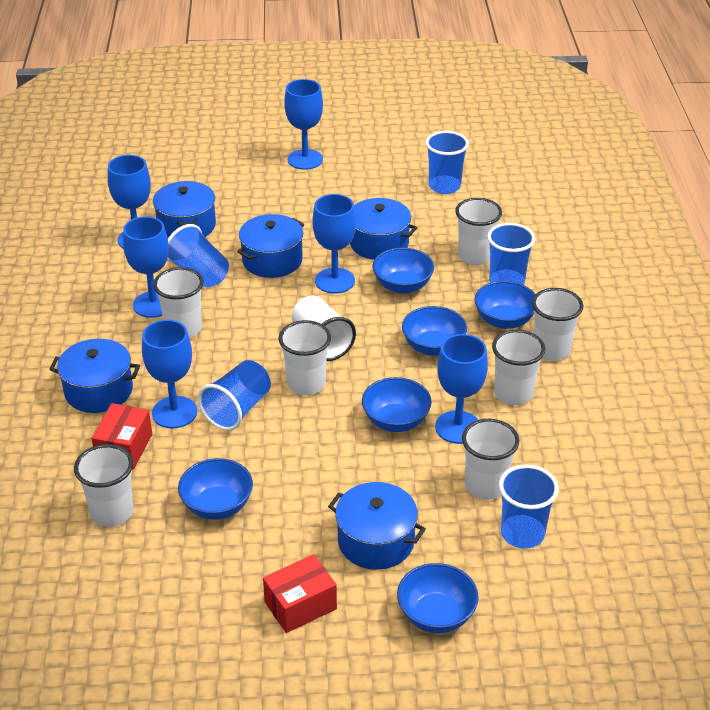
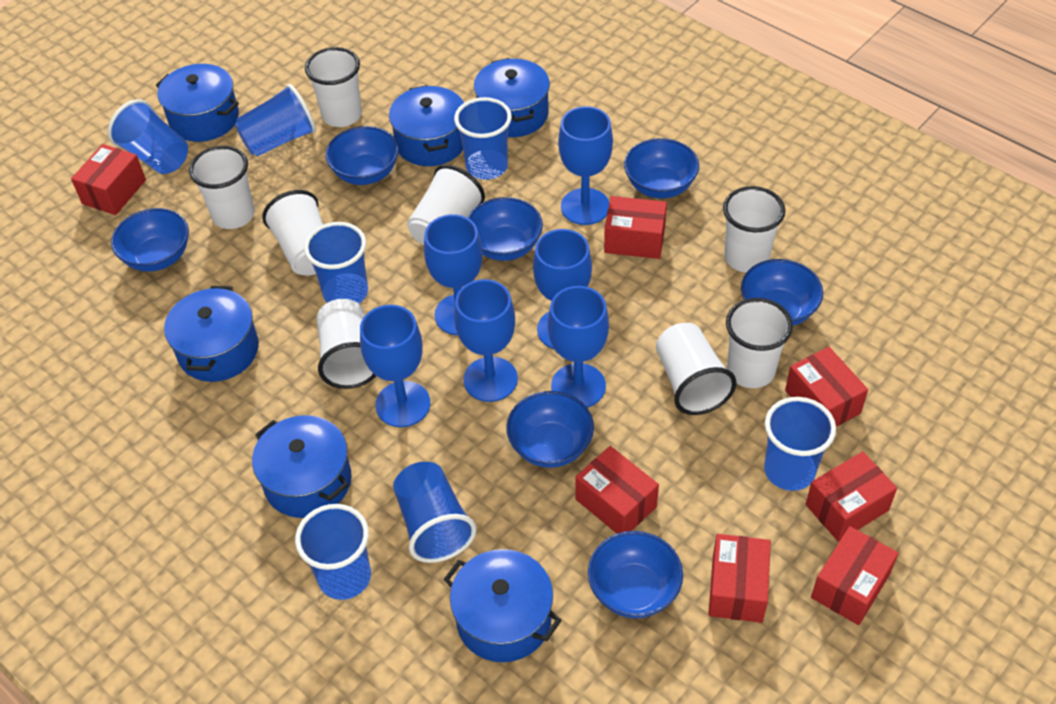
blue bowl: [178,458,253,520] [362,377,432,432] [372,248,434,294] [397,563,479,633] [402,306,467,356] [475,281,536,329] = 6 -> [111,208,189,272] [325,126,399,185] [468,197,543,261] [506,391,594,468] [588,531,683,618] [624,138,699,199] [741,259,823,326] = 7
blue cup: [167,224,229,287] [198,360,271,431] [425,131,469,194] [487,223,535,285] [499,464,559,549] = 5 -> [108,99,188,174] [235,84,316,156] [295,504,371,600] [304,222,368,303] [393,462,477,563] [454,97,512,180] [764,397,836,491] = 7
blue pot: [49,339,140,413] [153,181,216,238] [237,214,304,278] [328,482,426,570] [350,198,417,260] = 5 -> [156,64,239,142] [164,286,259,382] [252,415,351,518] [389,85,464,166] [444,549,562,662] [474,58,550,137] = 6
red box: [92,403,152,470] [263,554,337,633] = 2 -> [71,144,146,215] [575,446,659,533] [604,196,667,259] [708,534,771,623] [785,347,868,427] [806,451,897,542] [811,526,898,625] = 7

